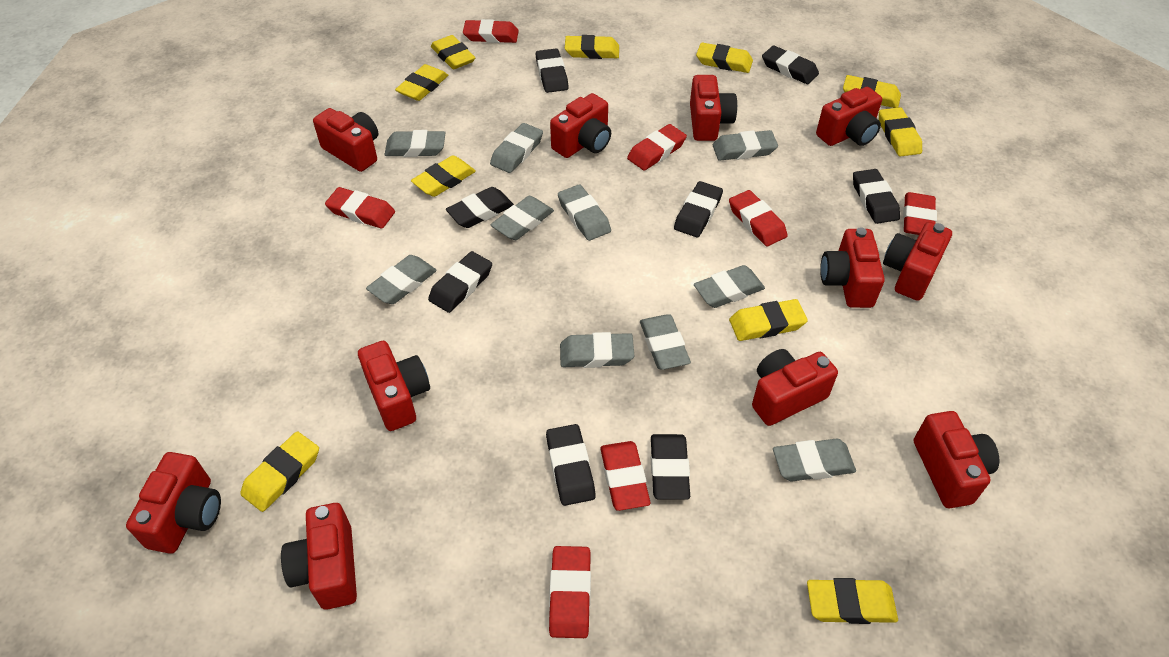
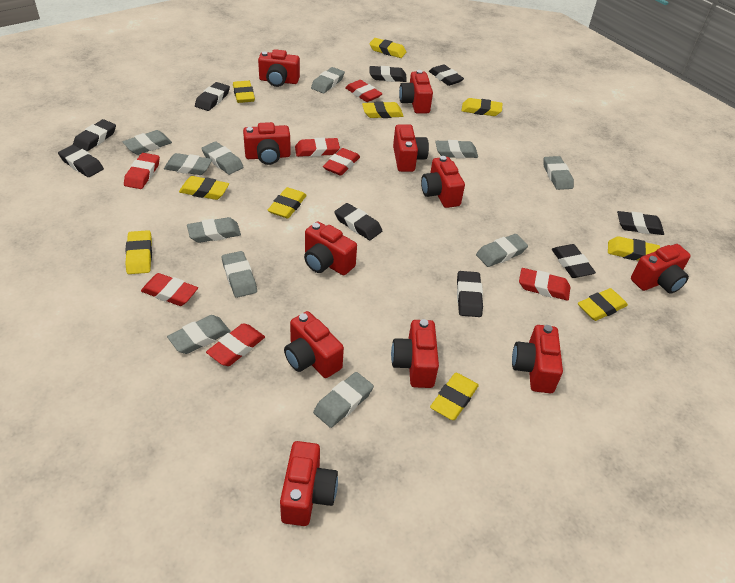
black eraser: [428,251,492,313] [446,187,514,228] [535,49,569,93] [546,424,596,506] [651,434,690,500] [674,181,723,237] [762,45,819,84] [853,169,900,224] = 8 -> [58,145,104,177] [73,119,116,151] [195,82,230,111] [334,203,382,240] [370,66,407,82] [429,64,464,86] [457,271,483,317] [552,244,596,278] [617,211,664,235] = 9
grey eraser: [366,255,437,304] [384,130,446,157] [490,123,543,173] [490,196,554,240] [558,185,611,241] [560,332,634,368] [640,314,691,370] [694,265,765,308] [713,130,778,161] [773,439,856,481] = 10 -> [122,130,172,155] [164,153,212,175] [167,315,231,354] [187,217,241,243] [201,141,243,175] [222,251,257,298] [311,67,345,93] [313,372,374,428] [435,140,478,158] [476,234,528,267] [544,156,574,190] = 11

